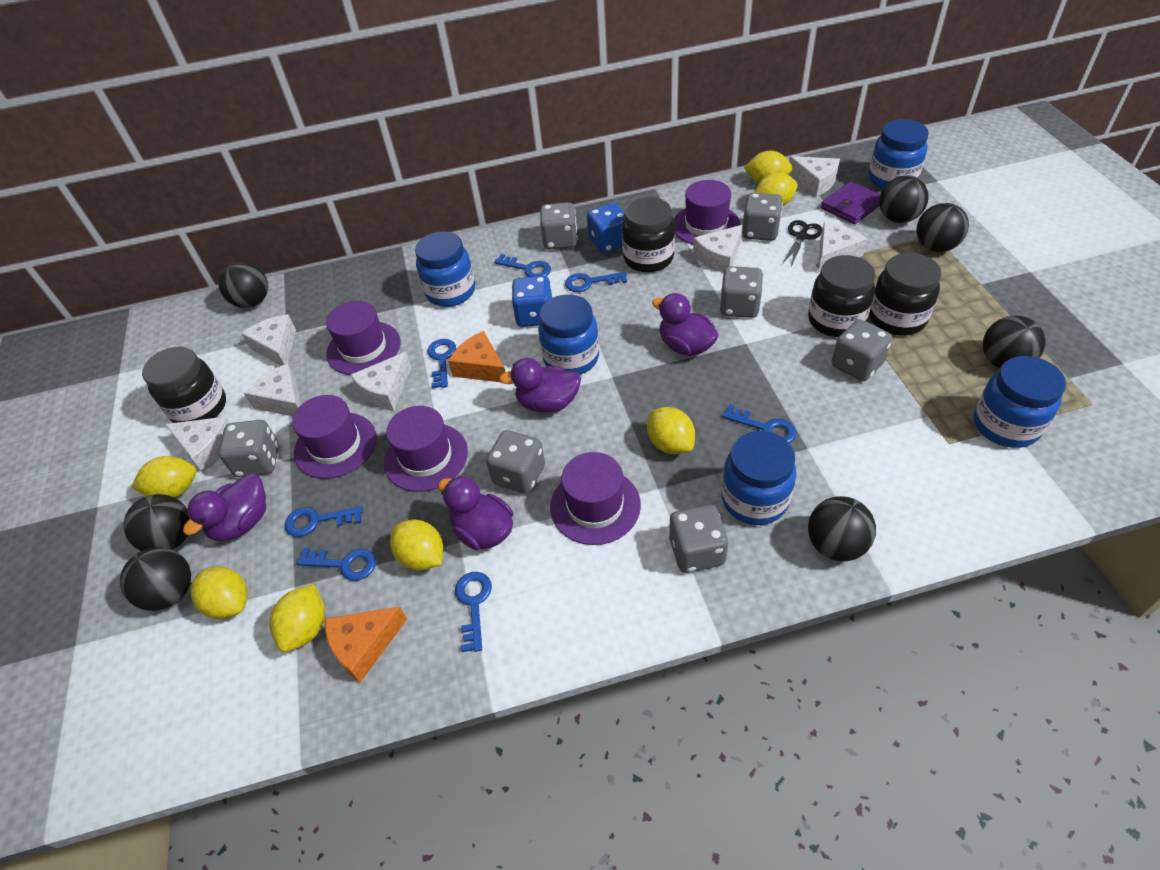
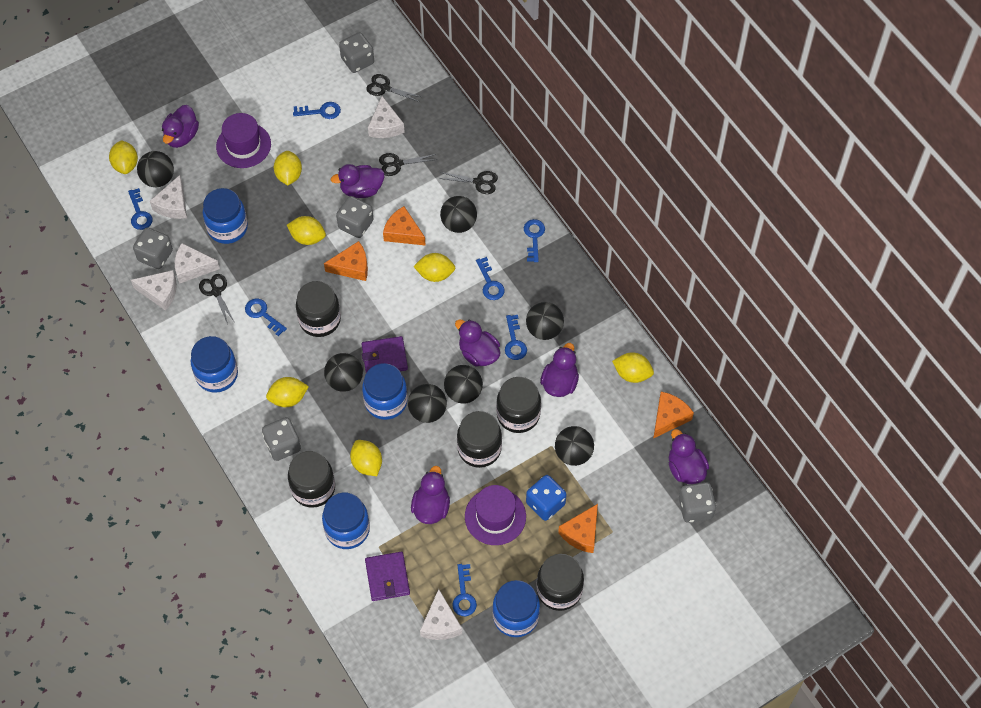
black jar: [142,347,226,423] [622,197,675,273] [808,255,876,337] [869,253,941,336] = 4 -> [288,451,335,508] [296,281,341,337] [457,411,502,468] [496,377,541,433] [536,554,584,611] = 5
black scissors: [782,220,822,266] = 1 -> [199,274,234,324] [366,74,421,102] [379,153,437,176] [439,171,498,194] = 4
blue dice: [512,276,552,327] [587,203,625,254] = 2 -> [526,475,567,521] = 1
grey dice: [218,420,279,477] [486,430,545,494] [540,202,578,250] [669,505,729,573] [720,266,763,318] [742,193,783,241] [832,319,892,381] = 7 -> [133,227,173,269] [262,417,301,461] [336,196,374,238] [339,32,374,73] [679,482,716,523] = 5
orange cheese: [325,607,407,682] [448,331,505,383] = 2 -> [324,241,368,281] [383,206,426,246] [558,504,598,553] [653,392,694,439] = 4
purple duck: [183,474,266,542] [438,476,513,550] [499,358,581,413] [652,293,719,356] = 4 -> [162,105,199,148] [331,164,385,198] [411,466,450,524] [455,319,500,367] [540,343,579,397] [669,429,709,484] = 6
purple hat: [292,395,377,479] [326,301,401,375] [384,406,468,492] [550,452,641,545] [674,180,741,245] = 5 -> [216,113,271,168] [465,485,526,545] = 2
purple wallet: [821,181,880,224] = 1 -> [362,336,408,373] [365,551,410,601] = 2
white cheese: [165,417,230,472] [241,314,296,366] [244,364,301,416] [351,352,411,411] [693,225,743,273] [789,156,840,197] [818,222,867,273] = 7 -> [131,270,177,311] [150,175,187,219] [175,243,220,284] [368,96,404,138] [420,589,462,640] = 5

